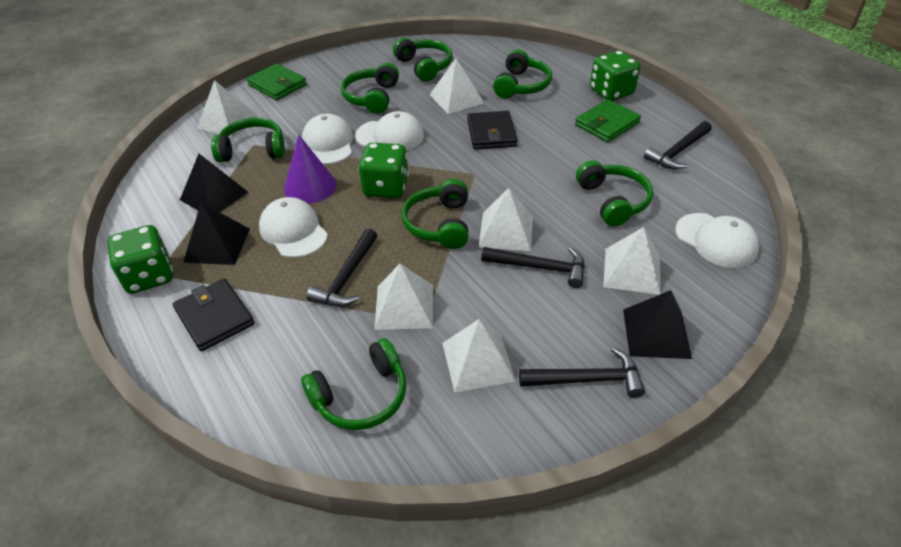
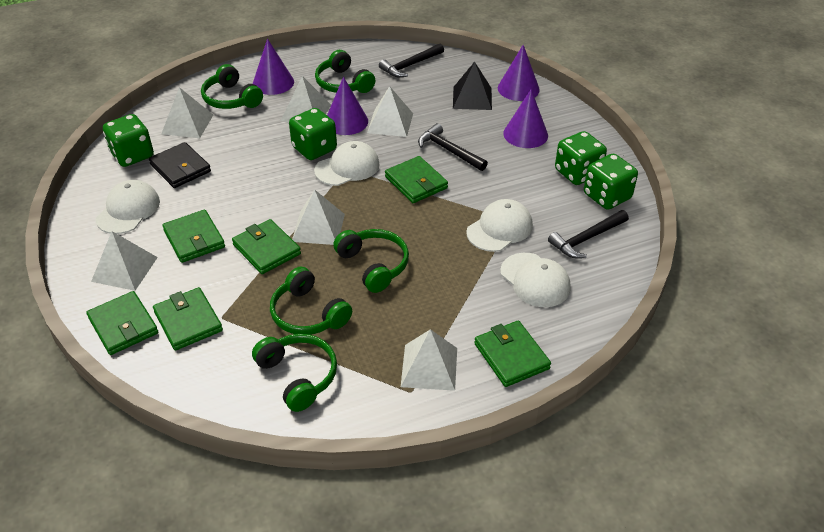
black hammer: [307,228,377,307] [481,247,585,288] [519,347,645,398] [644,121,711,169] = 4 -> [379,44,444,77] [418,123,488,171] [548,210,629,258] = 3
black pyramid: [180,154,248,212] [183,202,250,265] [623,290,692,359] = 3 -> [453,62,492,110] = 1
black wallet: [173,278,254,351] [467,111,517,150] = 2 -> [149,142,211,188] = 1
green dice: [107,225,173,294] [358,142,409,198] [590,50,640,101] = 3 -> [103,114,154,167] [289,108,337,160] [555,131,607,185] [584,154,638,210] = 4
green headphones: [211,118,285,162] [301,338,407,430] [341,63,399,114] [393,37,453,82] [402,179,469,249] [493,50,552,98] [576,161,653,227] = 7 -> [201,64,263,109] [252,334,337,412] [270,267,352,335] [315,50,375,93] [333,229,409,293] = 5
green wallet: [247,63,307,100] [575,99,641,142] = 2 -> [86,291,158,355] [153,287,223,351] [162,210,225,263] [232,219,301,274] [385,156,448,203] [474,321,551,387] = 6
purple cone: [284,134,336,204] = 1 -> [253,39,294,95] [327,77,368,135] [498,45,540,101] [503,90,548,148] = 4

